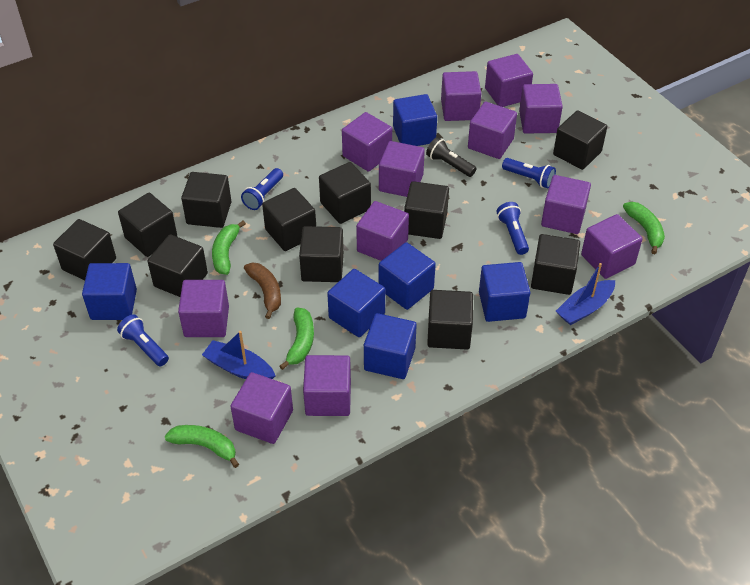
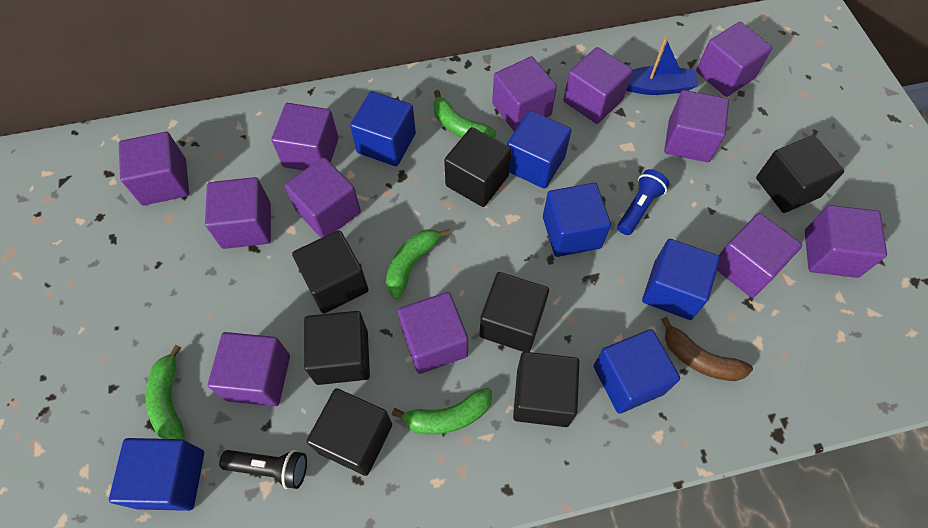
black cube: [53,219,116,280] [118,193,178,257] [147,234,208,297] [181,172,231,228] [262,188,316,251] [299,226,344,282] [319,162,371,224] [404,181,449,239] [427,290,473,349] [531,234,580,295] [553,110,607,170] = 11 -> [292,230,369,314] [304,311,370,385] [307,388,392,476] [444,127,512,207] [479,272,549,352] [513,352,580,427] [756,135,844,213] = 7
blue boat: [202,331,276,379] [556,263,615,325] = 2 -> [626,38,698,95] = 1
blue flashlight: [117,314,169,366] [241,168,283,210] [496,202,529,255] [502,158,556,188] = 4 -> [617,169,669,235] = 1

